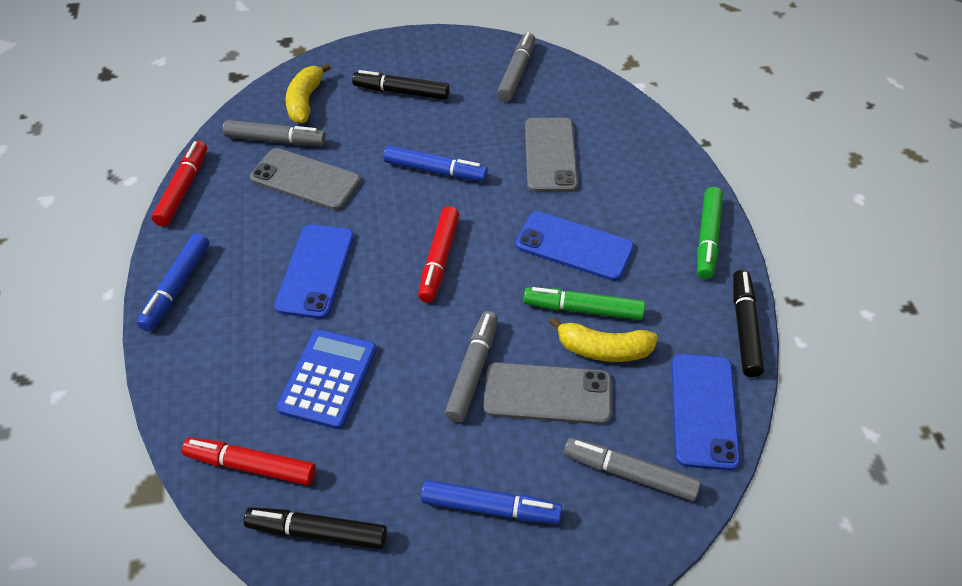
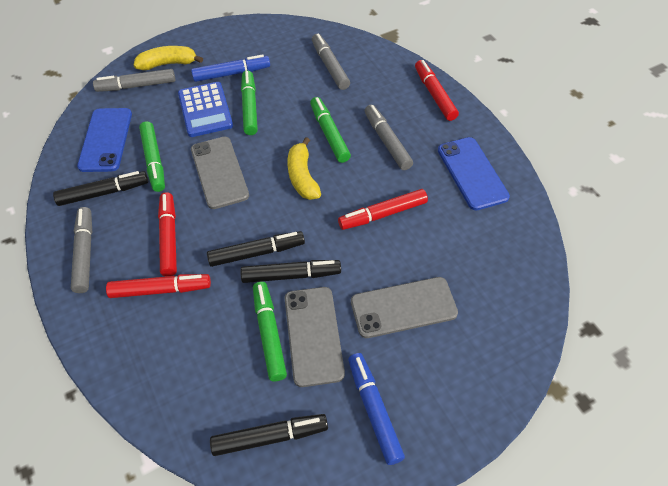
black marker: [244,507,387,549] [352,70,450,100] [733,270,764,377] = 3 -> [53,171,148,206] [207,231,305,267] [210,414,328,456] [240,260,341,283] = 4
blue marker: [137,233,209,332] [383,145,488,181] [421,480,562,524] = 3 -> [191,54,270,82] [348,353,405,465] = 2
blue phone: [275,224,354,319] [516,211,634,281] [672,354,740,471] = 3 -> [77,108,132,172] [438,137,510,210] = 2
green marker: [524,287,645,320] [697,187,723,279] = 2 -> [139,121,165,192] [241,71,258,135] [253,282,287,381] [310,97,351,163] = 4
red marker: [151,141,207,226] [182,437,316,485] [418,207,459,303] = 3 -> [106,274,211,298] [158,192,177,276] [338,189,428,230] [415,60,459,121] = 4

